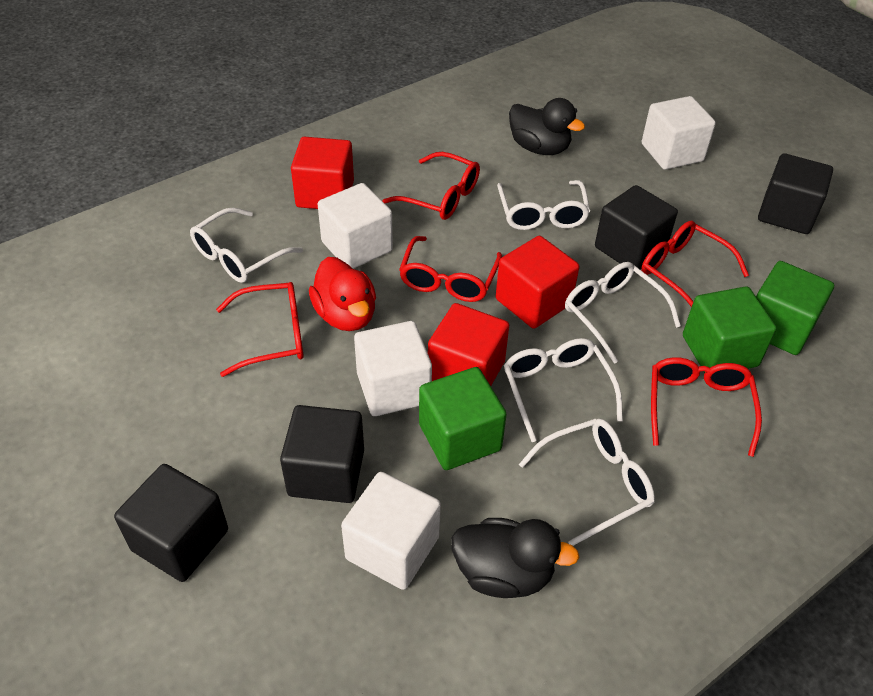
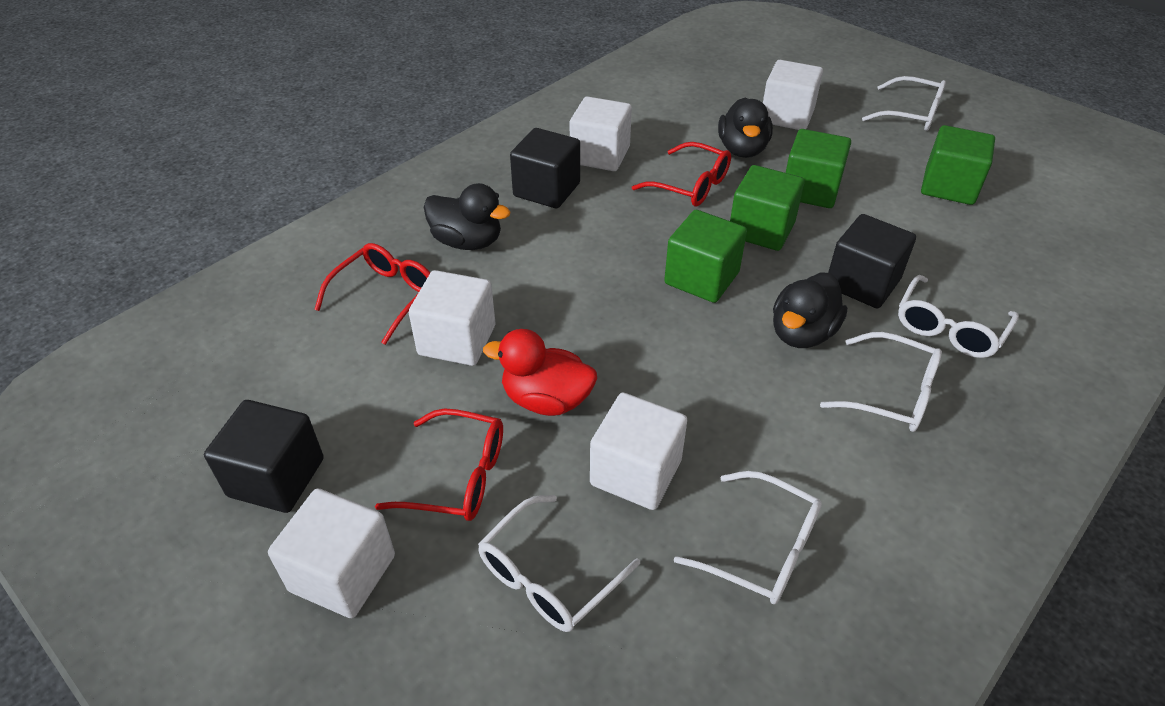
black cube: [114,464,228,582] [280,405,364,503] [595,185,678,269] [758,153,833,234] = 4 -> [204,400,324,513] [510,128,580,208] [828,214,916,309] = 3
black duck: [451,518,579,598] [509,98,585,155] = 2 -> [424,183,510,250] [718,98,773,158] [773,273,847,348] = 3
green cube: [419,367,507,470] [683,286,777,373] [756,261,834,355] = 3 -> [664,210,747,303] [730,165,804,251] [786,129,851,208] [921,125,995,205] = 4
red cube: [291,137,354,209] [428,303,509,386] [496,236,579,329] = 3 -> none = 0
red glasses: [216,282,304,377] [382,152,480,220] [399,236,502,302] [641,221,749,307] [651,357,762,457] = 5 -> [314,243,430,345] [375,409,503,521] [632,142,731,207] = 3
white cube: [318,183,393,269] [341,472,441,590] [354,321,432,416] [642,96,716,170] = 4 -> [268,489,395,618] [409,270,495,366] [570,96,632,171] [590,393,687,510] [763,60,823,130] = 5

